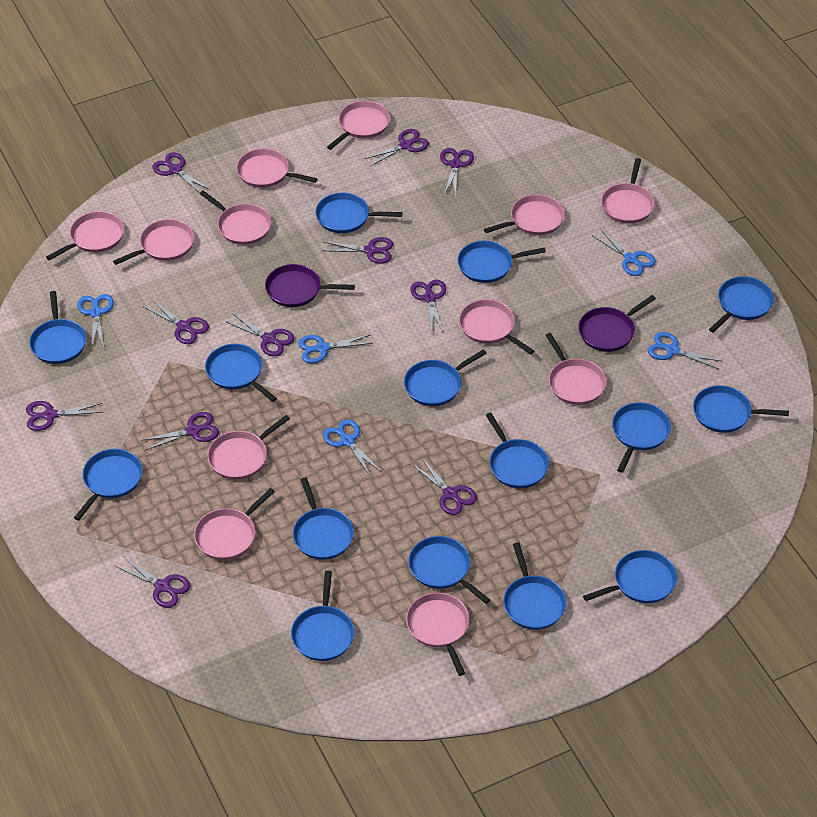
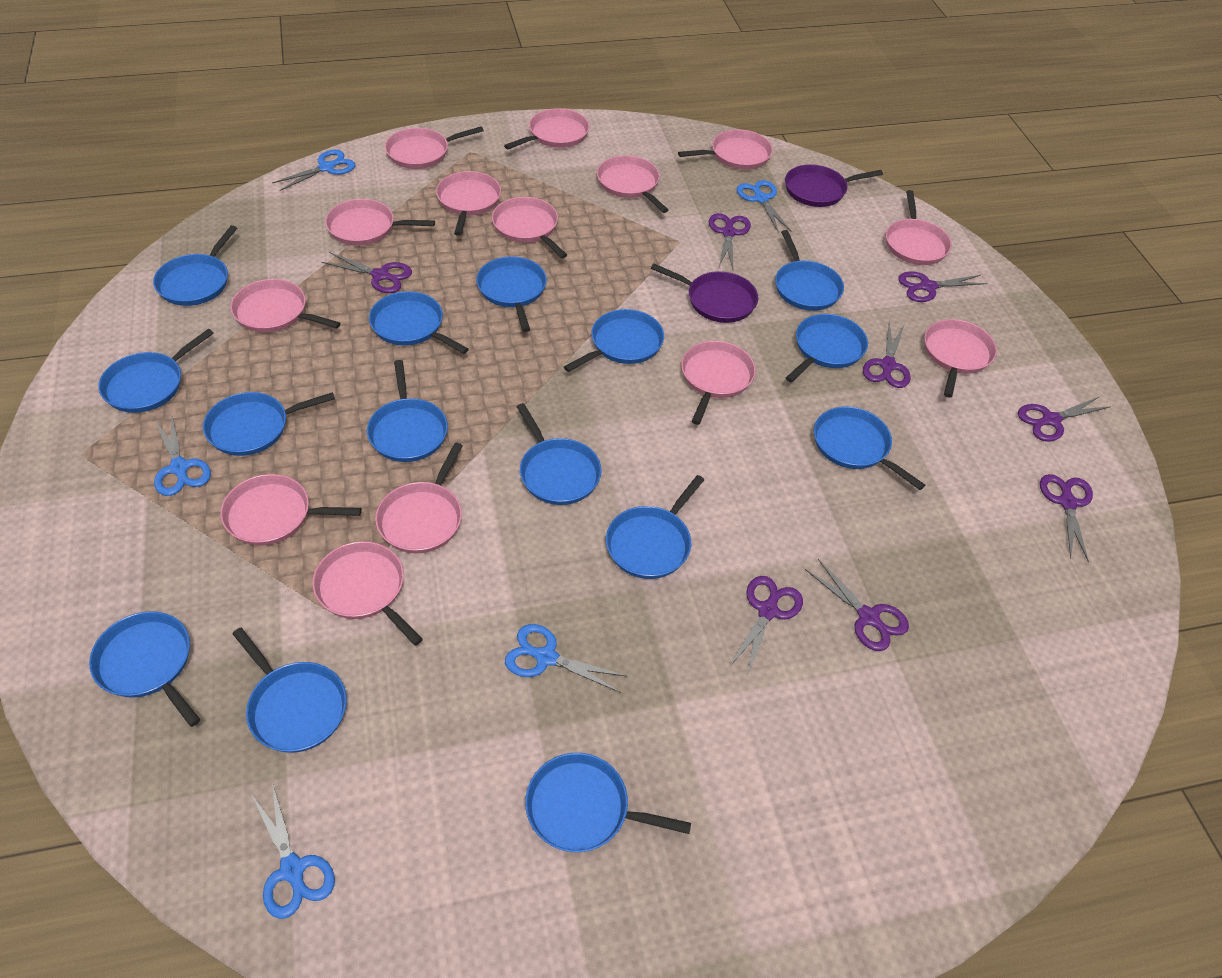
pink pan: [46,211,124,261] [113,219,194,265] [194,488,275,560] [199,191,271,245] [207,415,290,480] [236,148,318,188] [327,101,390,150] [406,593,470,676] [459,299,534,355] [484,194,565,235] [545,333,606,405] [601,158,655,224] = 12 -> [220,474,362,545] [231,279,341,333] [312,541,423,646] [325,199,435,246] [375,443,463,553] [385,126,484,169] [436,171,501,236] [492,197,567,258] [504,108,589,149] [597,156,668,213] [678,129,773,170] [681,341,756,425] [886,190,952,265] [924,319,997,398] = 14
purple scissors: [26,401,103,431] [114,556,191,608] [141,412,219,450] [144,299,209,344] [153,153,211,193] [225,313,295,356] [322,237,393,263] [364,129,429,166] [410,280,446,334] [411,457,477,515] [440,148,474,197] = 11 -> [322,252,412,293] [709,213,751,269] [729,576,803,676] [805,559,909,651] [863,322,911,388] [898,271,987,302] [1018,396,1111,442] [1040,474,1093,562] = 8

